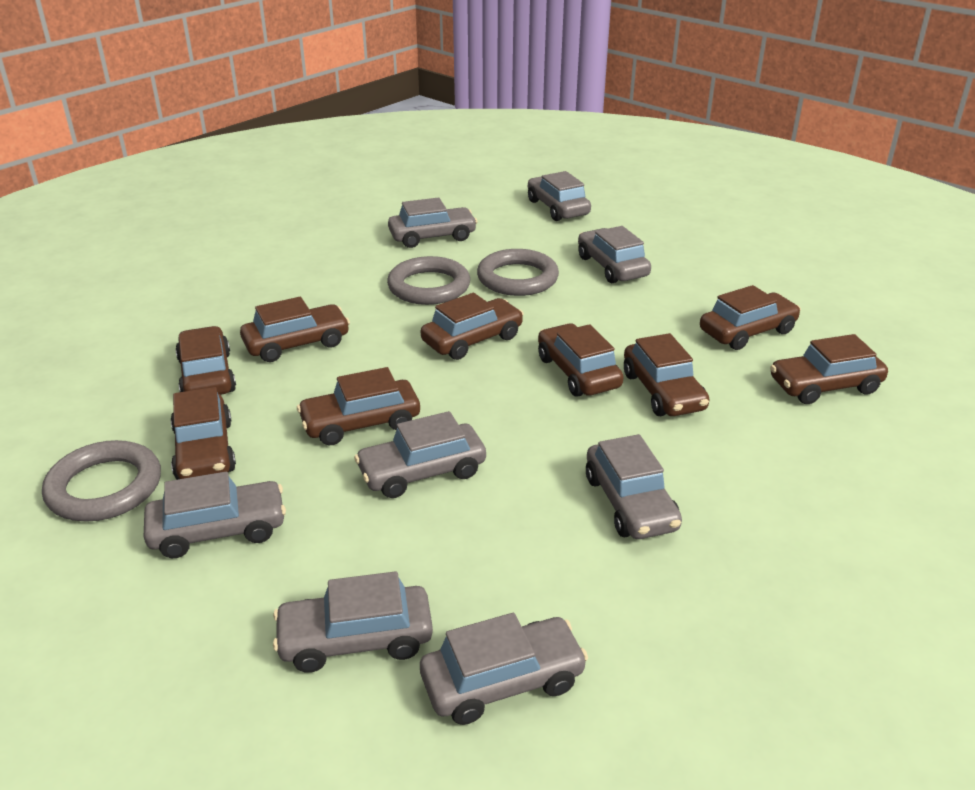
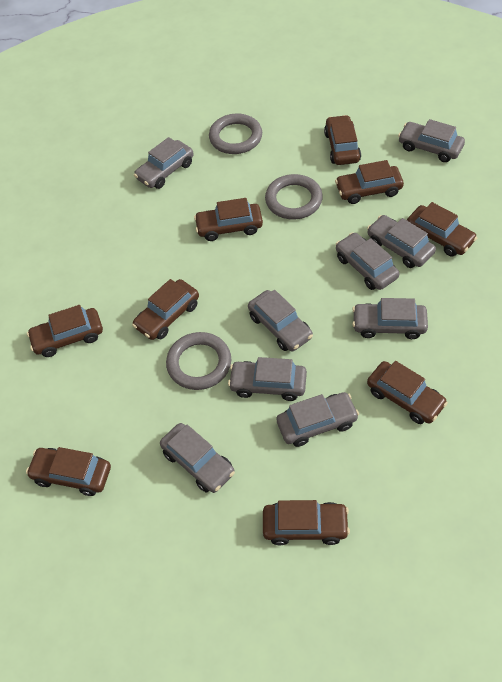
grey car: [144,472,286,558] [273,571,433,673] [354,411,486,498] [388,197,478,248] [420,613,588,725] [528,171,591,221] [578,226,651,283] [586,434,682,539] = 8 -> [134,137,194,189] [160,423,235,493] [228,357,307,401] [248,290,313,351] [276,392,359,447] [336,232,399,290] [352,298,428,339] [367,215,436,268] [398,119,465,162] = 9

